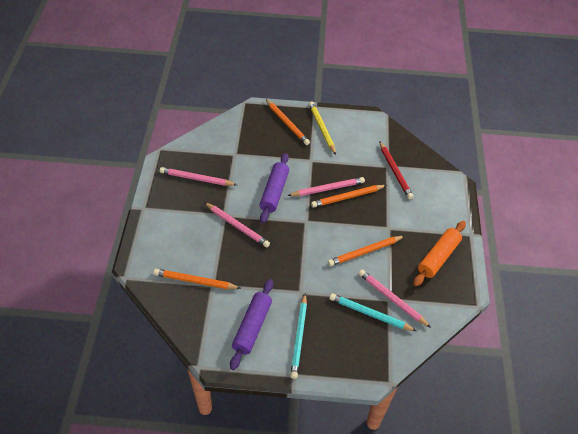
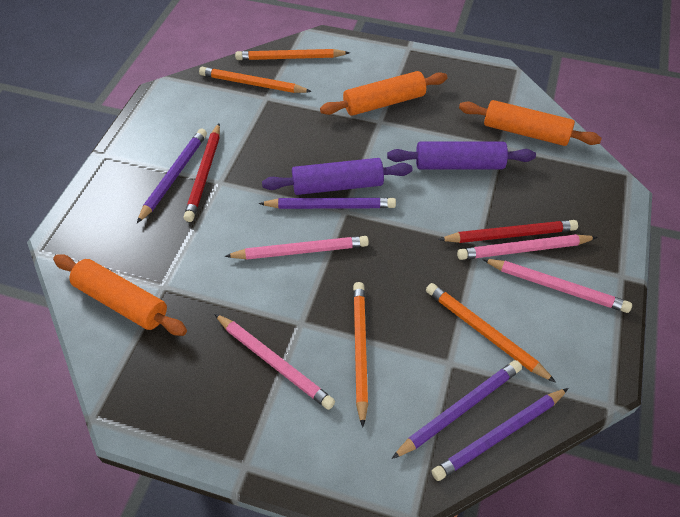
orange rolling pin: [413,221,466,287] = 1 -> [53,254,187,336] [320,71,448,116] [459,100,602,146] = 3
purple pencil: none = 0 -> [137,129,207,223] [258,198,396,209] [392,360,522,459] [432,388,568,481] = 4
red pencil: [379,141,413,199] = 1 -> [184,123,220,222] [438,220,578,243] = 2
turquoise pencil: [290,293,307,379] [329,293,417,331] = 2 -> none = 0
yellow pencil: [309,101,336,155] = 1 -> none = 0

